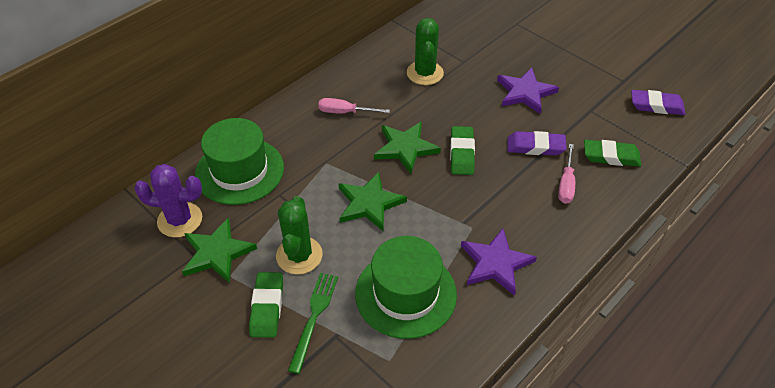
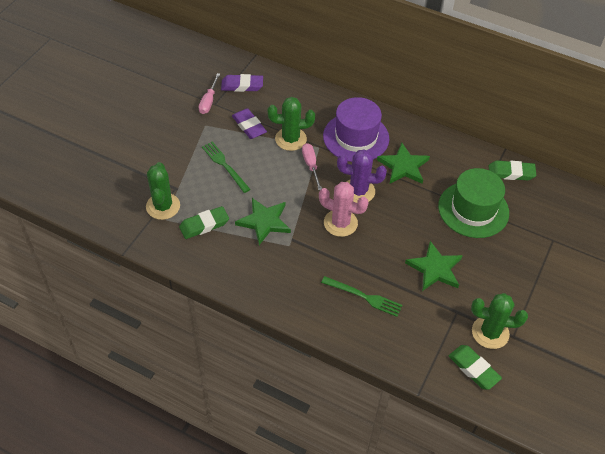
green cactus: [276,196,323,275] [407,18,444,85] = 2 -> [146,162,180,220] [268,97,315,151] [471,293,528,349] = 3
green fork: [288,273,338,374] = 1 -> [202,141,250,193] [321,276,402,317] = 2
green hat: [195,118,284,205] [355,236,457,339] = 2 -> [438,168,509,238] = 1
pink cactus: none = 0 -> [319,182,369,237] = 1
purple hat: none = 0 -> [323,97,389,162] = 1
purple star: [461,228,537,296] [497,68,559,114] = 2 -> none = 0

